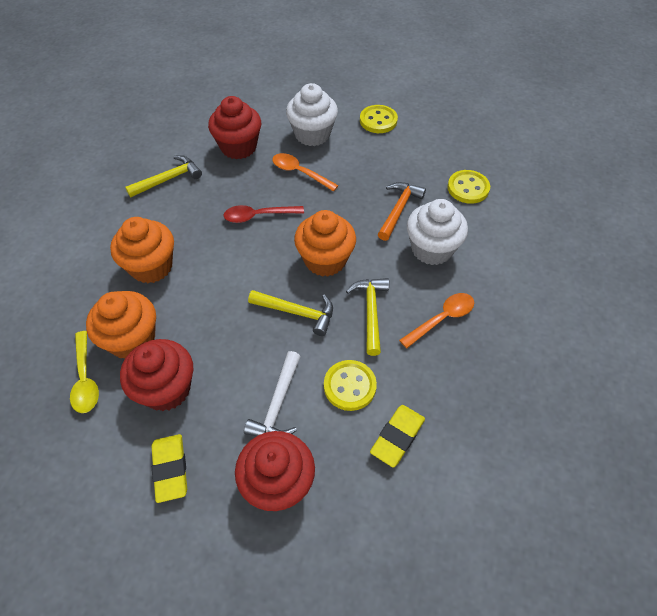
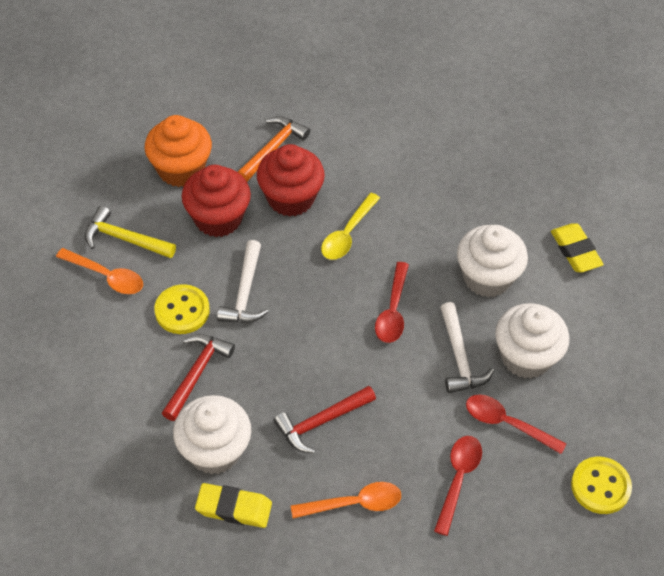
orange cupcake: [86,291,156,359] [110,217,174,283] [294,210,356,277] = 3 -> [145,115,212,187] = 1
red cupcake: [120,339,193,411] [208,96,261,159] [235,431,315,511] = 3 -> [182,165,251,237] [257,144,325,217] = 2
red hammer: none = 0 -> [162,334,235,421] [273,386,376,453] = 2
red spoon: [223,205,304,223] = 1 -> [375,262,409,343] [434,436,482,536] [466,395,567,454] = 3
white cupcake: [286,83,338,146] [407,199,468,265] = 2 -> [173,395,251,475] [457,225,528,297] [495,303,569,379] = 3
white hammer: [244,351,301,436] = 1 -> [217,240,269,323] [440,302,495,393] = 2
yellow button: [324,360,377,411] [360,105,398,133] [447,170,490,204] = 3 -> [154,284,210,334] [571,457,632,514] = 2
yellow hammer: [125,155,202,197] [248,290,333,336] [346,278,389,356] = 3 -> [85,206,176,258] = 1

